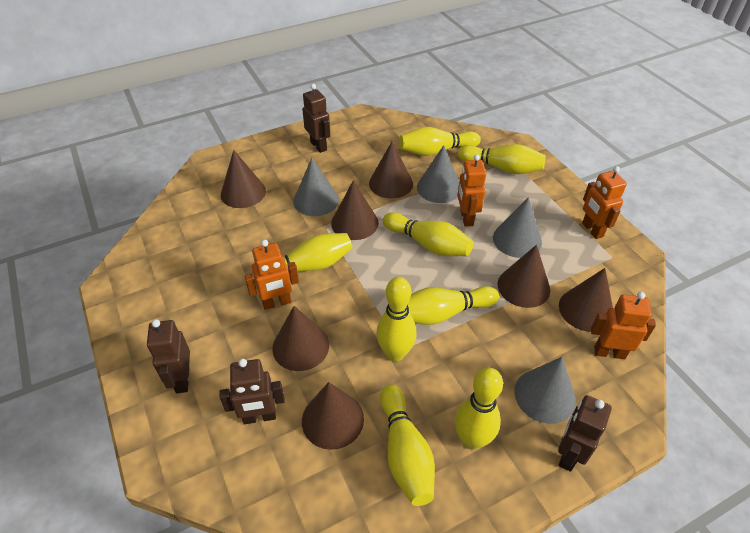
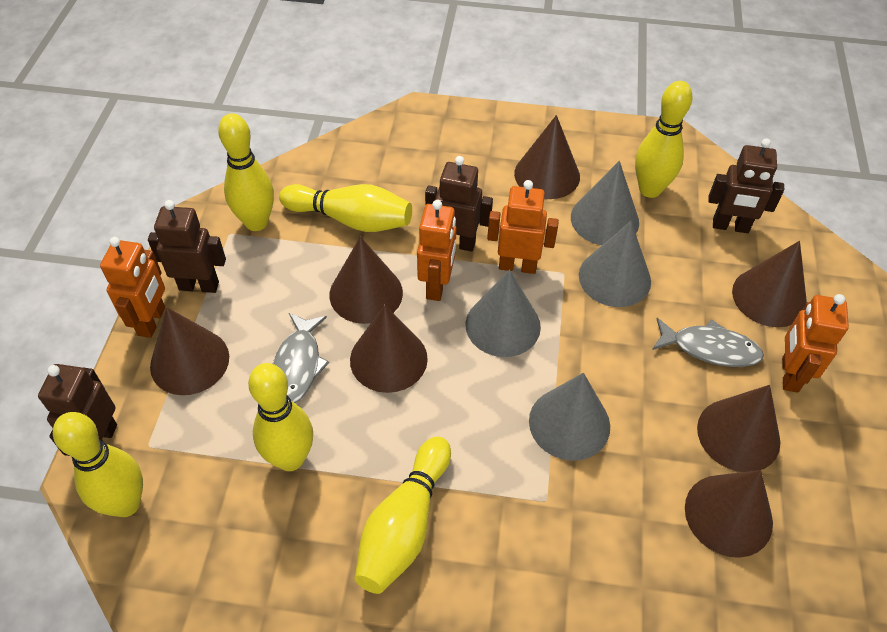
grey fish: none = 0 -> [273,313,329,403] [652,318,764,367] = 2
yellow bowling pin: [253,233,353,280] [376,277,417,362] [380,385,435,506] [383,212,473,256] [399,127,481,156] [408,286,499,325] [455,368,503,450] [457,144,546,174] = 8 -> [53,412,143,517] [218,113,274,231] [248,363,313,471] [279,184,412,232] [355,437,451,594] [635,81,692,198] = 6

